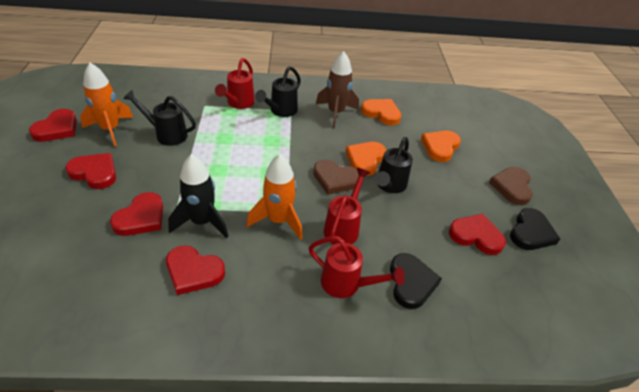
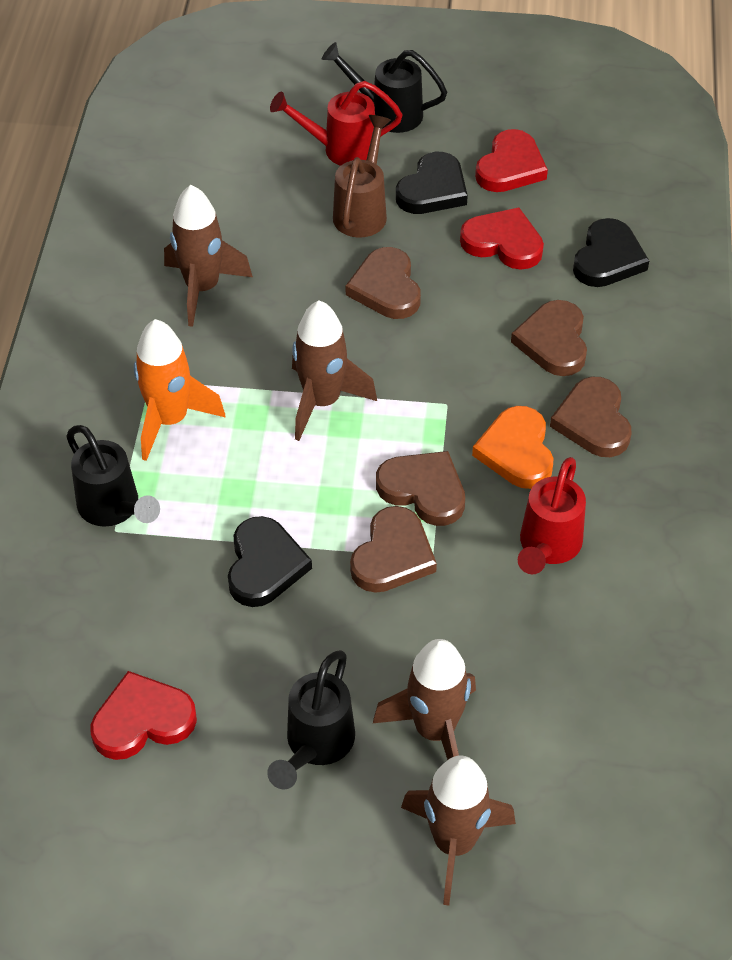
black heart: [390,253,442,309] [510,208,560,250] = 2 -> [228,516,312,607] [396,152,468,214] [573,218,649,287] = 3
black rocket: [168,154,229,238] = 1 -> none = 0
brown heart: [313,159,359,195] [489,167,533,205] = 2 -> [346,247,421,319] [350,506,437,593] [376,451,465,526] [511,300,587,376] [550,377,631,457] = 5
brown rocket: [316,51,359,128] = 1 -> [164,185,253,327] [292,300,377,441] [373,639,476,760] [401,755,516,906] = 4
brown watering can: none = 0 -> [333,115,391,238] = 1
orange heart: [346,142,386,176] [361,99,401,125] [421,131,461,162] = 3 -> [472,406,554,489] = 1
orange rocket: [80,63,133,147] [246,154,303,240] = 2 -> [134,319,225,461] = 1
red heart: [29,109,77,142] [65,153,116,189] [110,192,163,236] [166,245,225,295] [449,214,506,255] = 5 -> [90,671,197,760] [460,207,544,270] [475,129,548,192] = 3
red watering can: [215,58,255,109] [309,236,405,298] [324,168,370,244] = 3 -> [270,81,403,166] [518,457,586,574] = 2

